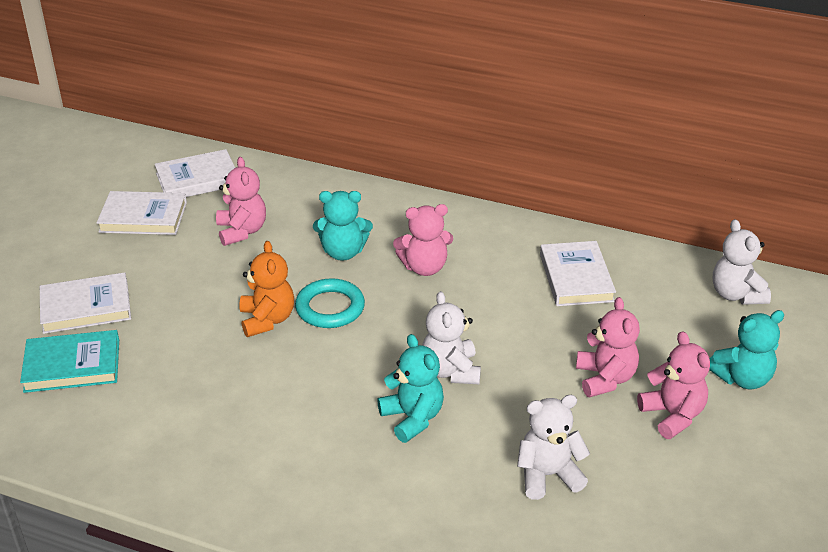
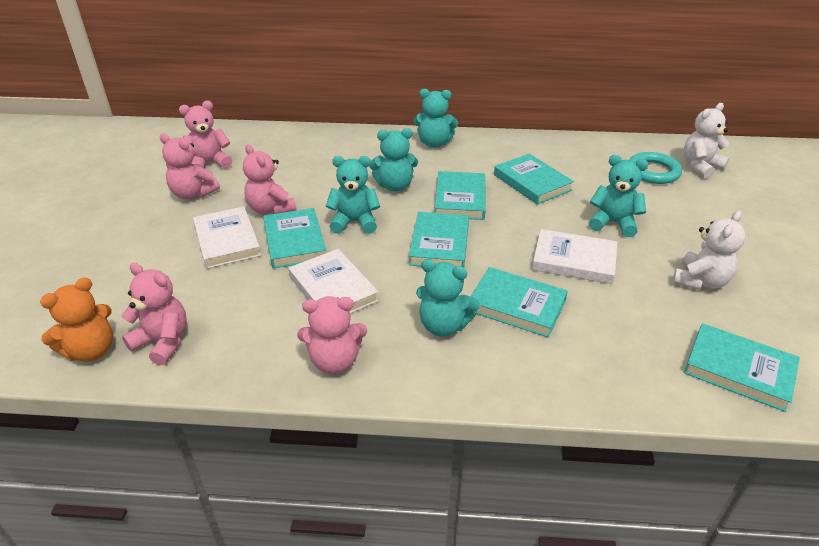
pink teddy bear: [216,157,266,246] [393,204,453,276] [576,297,640,397] [637,331,710,439] = 4 -> [121,263,187,365] [160,133,220,199] [179,101,232,169] [243,144,296,214] [297,296,367,374] = 5
turquoise book: [20,330,119,393] = 1 -> [263,208,326,269] [409,212,469,267] [435,171,486,220] [470,267,568,338] [494,154,574,205] [684,323,800,412] = 6
turquoise teddy bear: [313,191,373,261] [377,334,444,443] [709,310,784,389] = 3 -> [326,156,380,234] [369,128,418,191] [413,89,458,148] [416,259,480,337] [589,155,648,237] = 5
white book: [40,272,131,334] [97,191,187,235] [155,149,235,197] [540,241,616,306] = 4 -> [193,207,261,269] [289,249,379,314] [532,229,617,284] = 3
white teddy bear: [422,291,481,384] [517,395,590,500] [713,219,771,305] = 3 -> [672,210,746,290] [684,103,729,178] = 2

